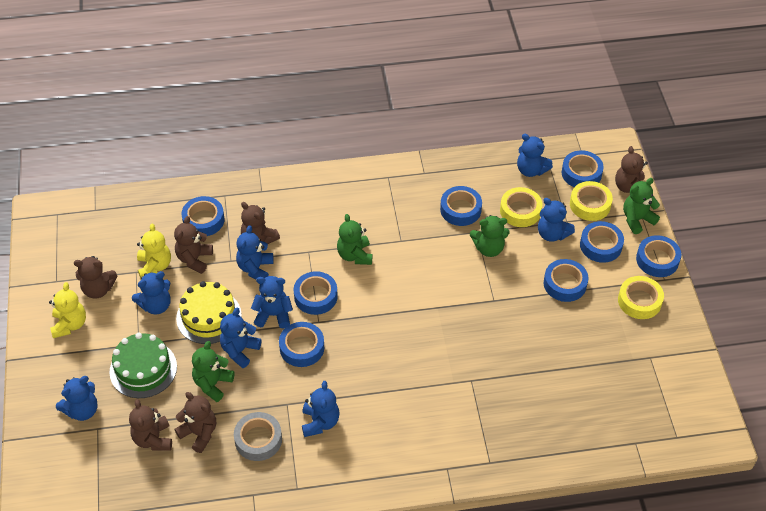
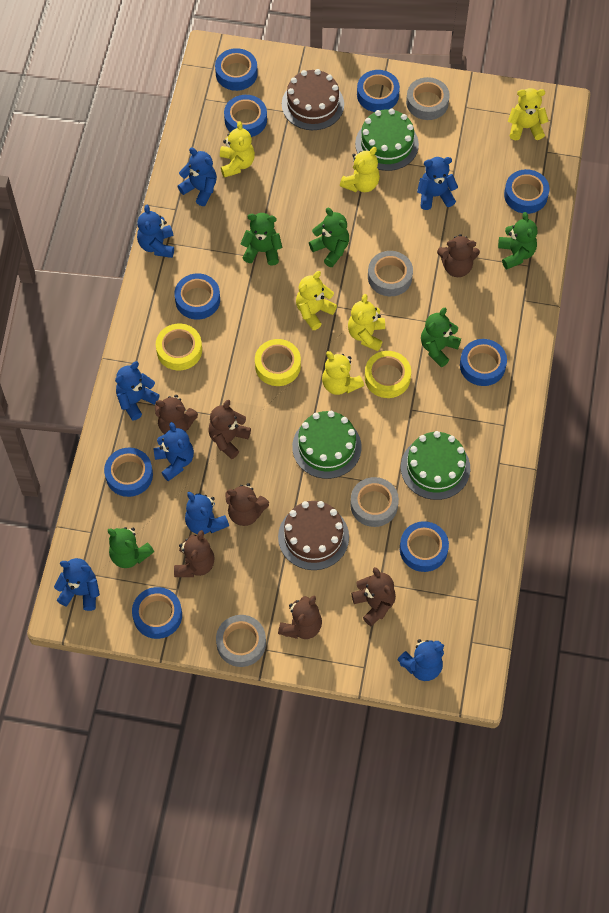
blue tape: [181,196,225,236] [279,322,324,367] [293,271,338,315] [440,186,482,226] [544,259,588,302] [562,150,604,187] [580,221,624,263] [636,235,681,277] = 8 -> [104,448,153,497] [132,587,182,639] [174,273,220,320] [215,48,258,91] [224,95,267,137] [357,70,400,112] [400,521,449,572] [460,339,507,386] [504,169,549,214] = 9
brown cake: none = 0 -> [278,501,349,570] [282,69,344,130] = 2
brown teddy bear: [74,256,117,299] [129,399,172,451] [174,216,213,274] [174,392,216,453] [241,202,280,244] [615,146,648,193] = 6 -> [155,395,198,434] [174,530,215,577] [208,400,251,459] [225,483,269,526] [278,596,322,639] [351,567,396,626] [437,234,480,277] = 7
green cake: [109,333,177,398] = 1 -> [292,411,362,479] [355,109,419,171] [401,431,470,500] = 3
green teddy bear: [192,341,235,402] [337,214,372,265] [470,215,509,257] [623,178,660,234] = 4 -> [108,527,154,568] [240,213,282,266] [309,208,349,267] [421,308,461,367] [498,212,538,269] = 5
grey tape: [234,412,282,461] = 1 -> [216,615,266,667] [350,477,399,527] [368,251,413,296] [406,77,450,120] = 4
yellow cake: [176,281,242,344] = 1 -> none = 0
yellow teddy bear: [49,282,86,338] [137,224,171,278] = 2 -> [220,121,255,178] [296,271,337,330] [322,351,364,395] [340,147,380,192] [348,294,385,351] [508,88,548,140] = 6

